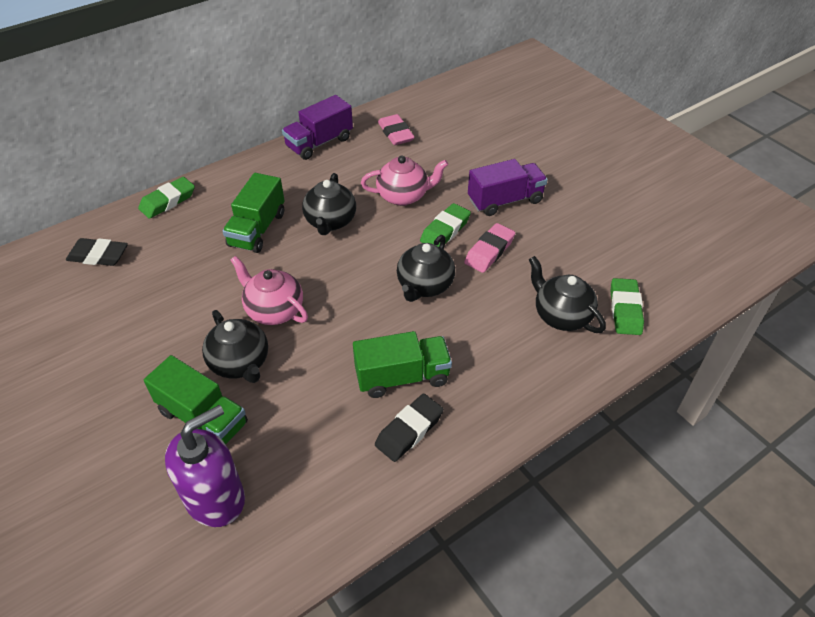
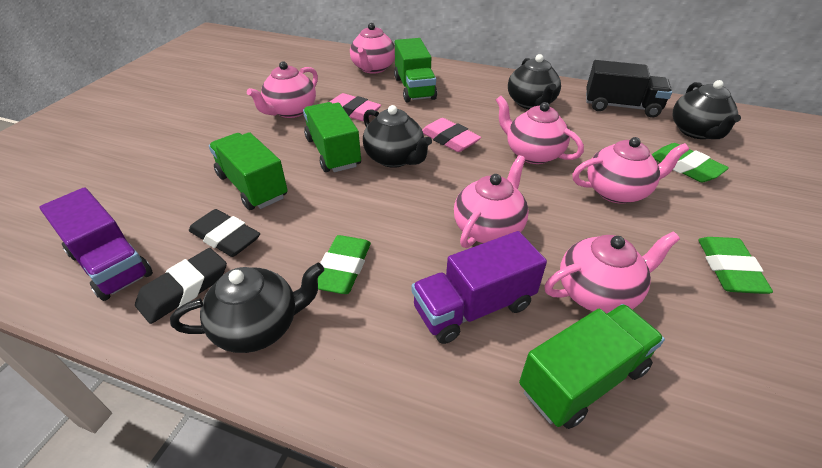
black truck: none = 0 -> [586,60,672,118] = 1
green truck: [144,355,248,444] [223,173,285,253] [353,331,452,398] = 3 -> [209,132,288,210] [303,102,361,172] [394,38,437,102] [519,304,665,429] = 4
pink teapot: [231,256,308,325] [361,155,448,206] = 2 -> [247,61,318,118] [350,23,395,74] [454,155,529,248] [496,96,584,164] [545,232,680,314] [572,137,689,203] = 6
purple soap dispenser: [165,405,245,527] = 1 -> none = 0

